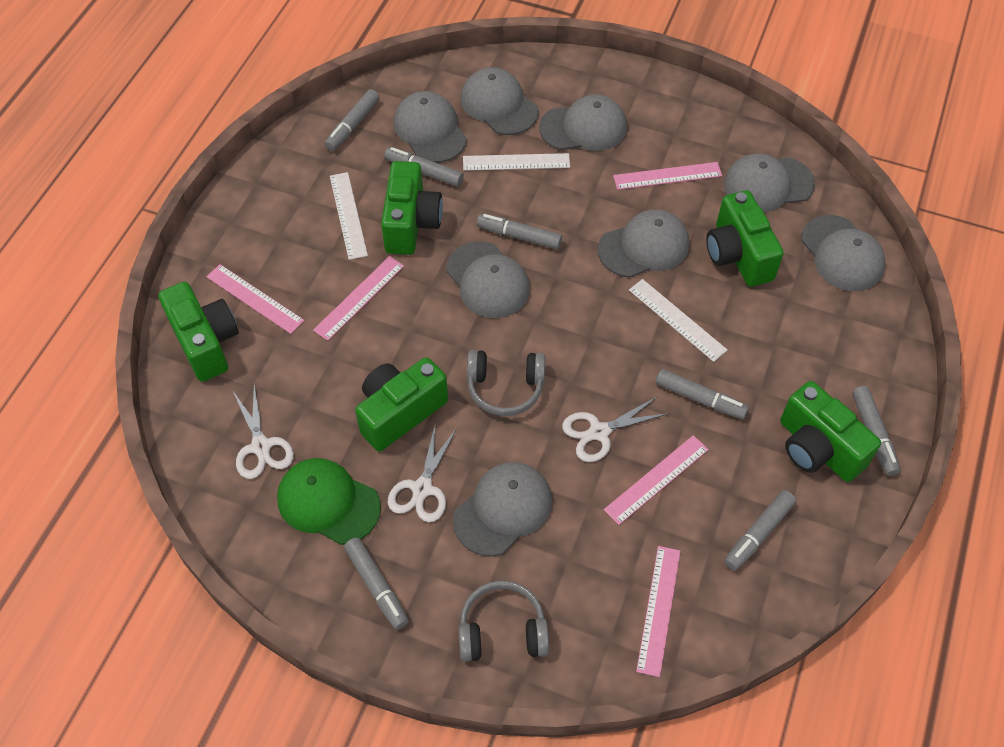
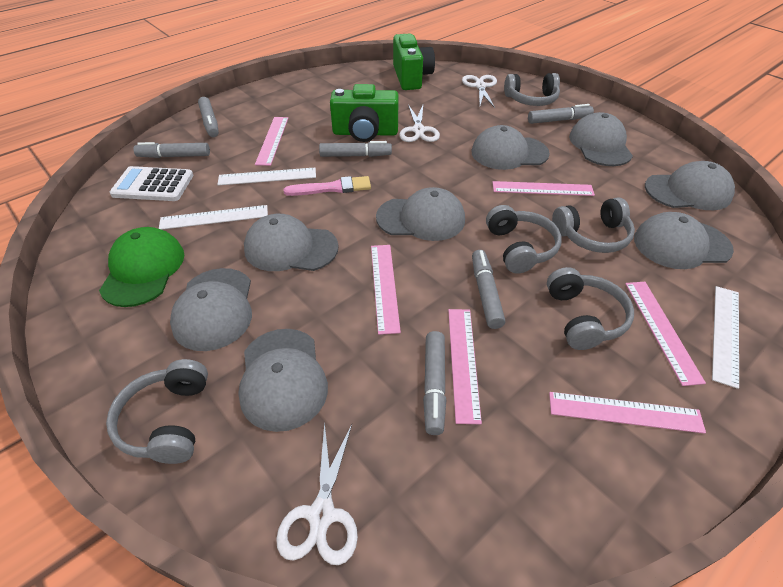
green camera: [158,282,239,382] [355,357,448,452] [381,161,443,255] [706,190,784,287] [780,381,881,482] = 5 -> [330,84,399,142] [393,34,435,90] = 2
grey headphones: [459,580,549,662] [467,350,546,416] = 2 -> [106,359,208,464] [486,205,562,274] [504,73,560,106] [547,267,634,350] [552,197,635,253] = 5
grey marker: [325,89,380,151] [344,537,409,630] [384,147,464,187] [476,214,562,249] [655,369,749,419] [724,490,796,571] [852,386,901,476] = 7 -> [133,142,210,158] [198,97,219,137] [319,141,392,157] [423,331,446,435] [472,250,505,329] [528,104,594,124] = 6
pink brush: none = 0 -> [284,176,371,196] = 1
pink ruler: [206,264,304,334] [313,256,404,341] [604,435,709,525] [613,162,722,190] [636,546,680,677] = 5 -> [255,117,288,166] [371,245,401,335] [448,309,482,424] [492,181,595,196] [549,392,706,434] [625,282,706,386] = 6
white calculator: none = 0 -> [110,166,193,201] = 1

